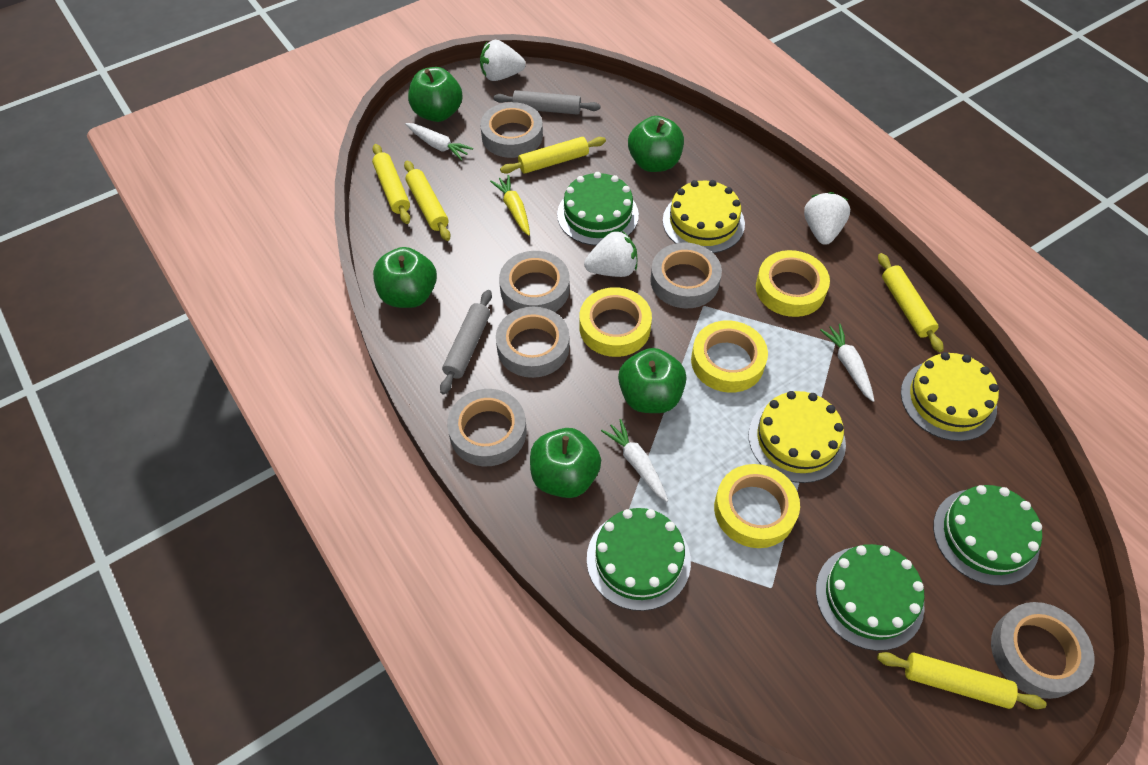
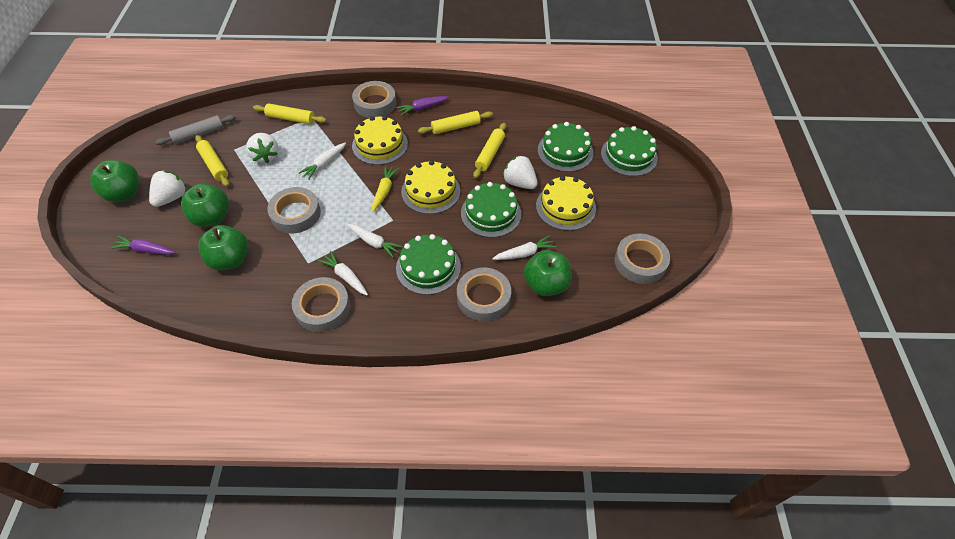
green apple: [373,247,437,308] [408,67,463,122] [530,428,601,498] [618,348,687,413] [628,116,684,172] = 5 -> [90,160,139,202] [181,184,229,227] [198,225,248,270] [524,250,571,296] = 4
grey rolling pin: [440,290,492,395] [493,90,600,115] = 2 -> [155,115,236,145] = 1
grey tape: [447,389,526,466] [480,102,543,158] [496,307,569,378] [499,251,570,312] [650,242,722,308] [991,602,1094,699] = 6 -> [267,187,321,233] [292,277,350,332] [352,81,396,118] [457,268,511,321] [615,233,670,284] = 5
purple carrot: none = 0 -> [110,236,175,255] [396,96,449,116] = 2
white carrot: [405,123,473,161] [601,419,668,502] [820,324,874,402] = 3 -> [299,142,346,180] [318,251,368,295] [347,224,403,258] [492,235,556,260] = 4
yellow rolling pin: [372,144,410,224] [404,161,451,241] [500,137,606,174] [877,652,1046,709] [878,253,944,352] = 5 -> [195,135,230,187] [253,103,326,124] [418,111,493,134] [473,123,506,178] = 4
yellow tape: [579,287,652,357] [691,320,768,393] [714,464,800,548] [756,250,830,317] = 4 -> none = 0

